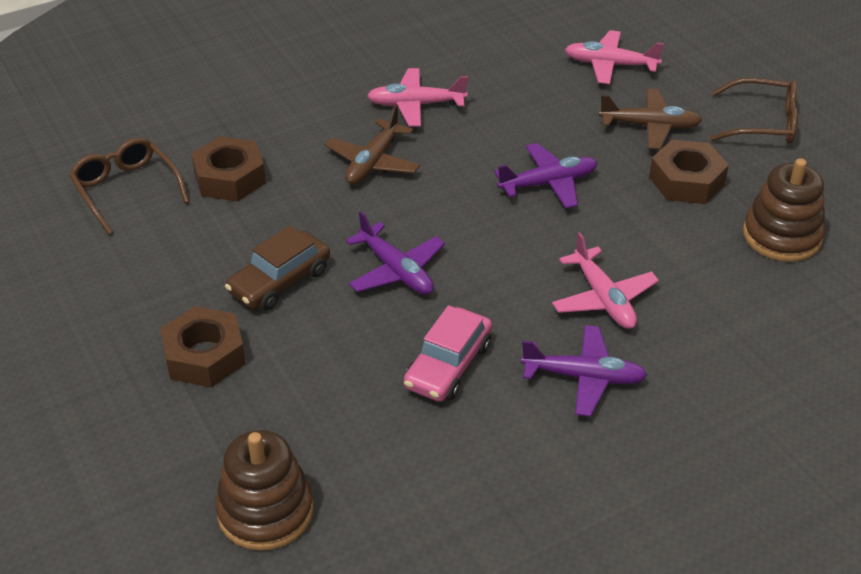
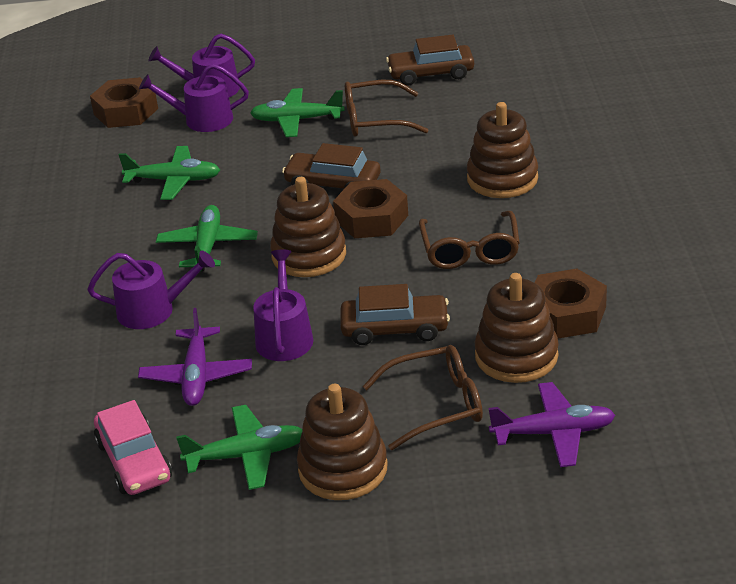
brown car: [225,226,330,310] = 1 -> [282,143,380,189] [340,284,450,345] [386,35,474,85] = 3
brown glasses: [69,138,190,235] [710,78,798,144] = 2 -> [345,80,428,137] [363,345,483,450] [419,211,520,269] = 3
brown plane: [325,105,420,185] [599,89,702,150] = 2 -> none = 0
brown stacking toy: [215,430,314,551] [743,158,825,262] = 2 -> [270,177,346,277] [297,384,388,500] [467,102,538,198] [475,273,559,383] = 4
green plane: none = 0 -> [119,146,220,200] [156,205,258,271] [176,405,303,490] [250,88,345,137] = 4
pink plane: [367,68,468,127] [552,232,659,329] [565,30,664,84] = 3 -> none = 0
purple plane: [346,211,445,295] [494,143,597,208] [521,325,647,417] = 3 -> [138,308,252,406] [488,382,615,467] = 2
purple watering can: none = 0 -> [87,251,215,329] [139,64,249,132] [148,33,255,97] [253,250,313,361] = 4

